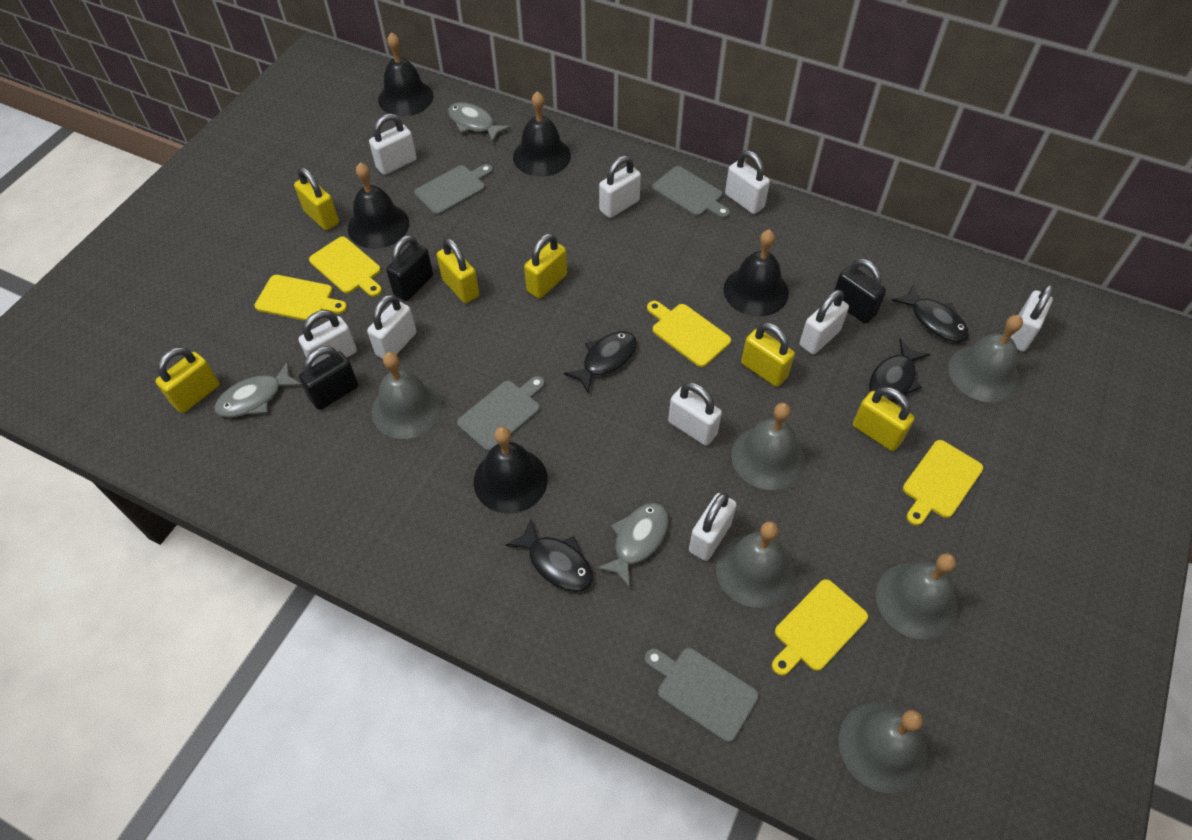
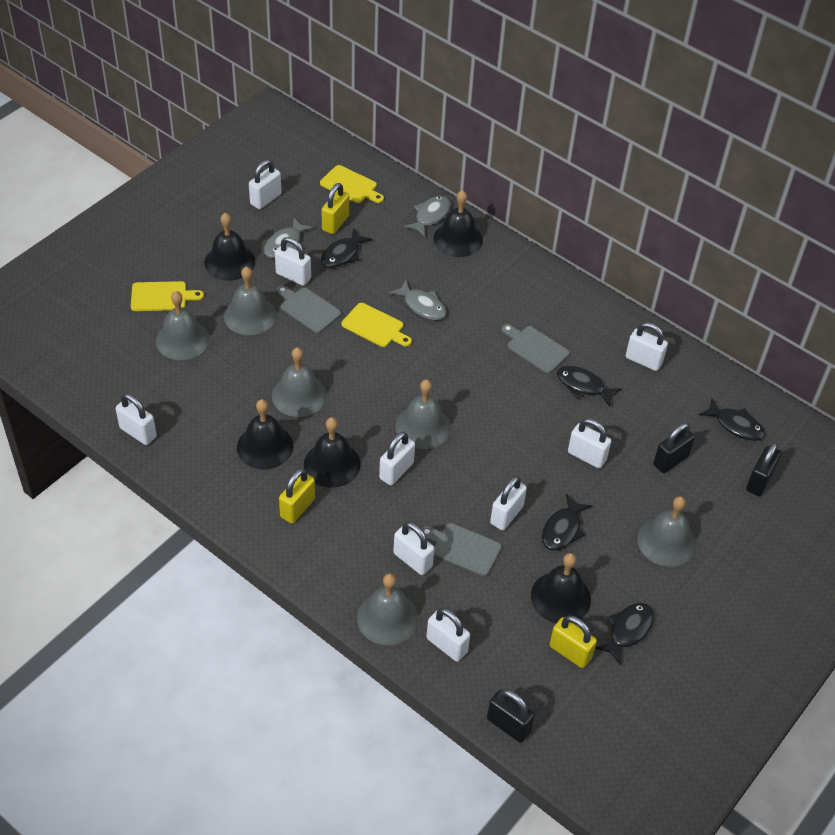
black fish: [505,519,593,592] [563,331,637,393] [869,339,931,402] [892,284,969,342] = 4 -> [321,228,372,268] [542,494,592,551] [557,366,622,407] [595,603,653,665] [699,398,765,441] = 5
grey cutting board: [414,164,493,215] [457,376,545,452] [645,648,759,743] [652,166,730,219] = 4 -> [277,286,341,333] [421,523,502,576] [502,324,570,374] = 3
yellow cutting board: [254,275,347,321] [309,237,382,297] [647,301,731,367] [772,579,868,676] [903,440,983,526] = 5 -> [131,281,204,311] [320,165,384,203] [342,303,412,347] = 3
yellow padlock: [155,347,220,413] [294,167,339,231] [437,238,479,303] [524,233,567,299] [741,323,795,387] [853,387,915,451] = 6 -> [279,468,315,524] [322,183,349,234] [550,615,597,668] = 3

